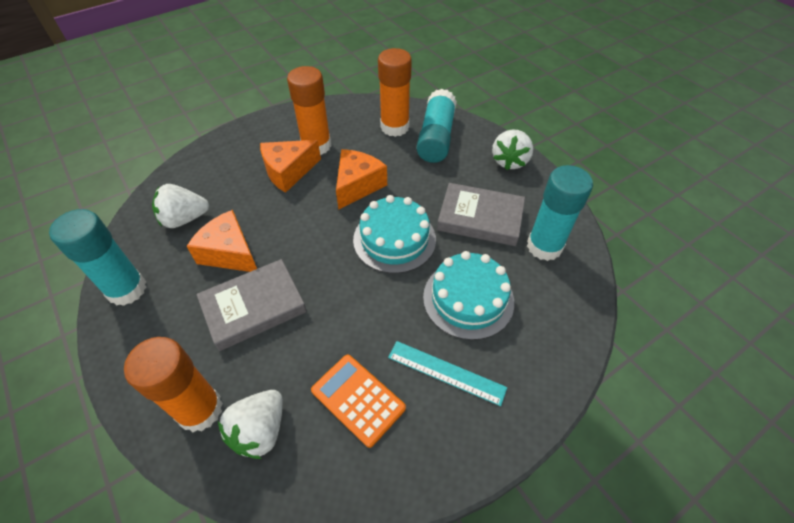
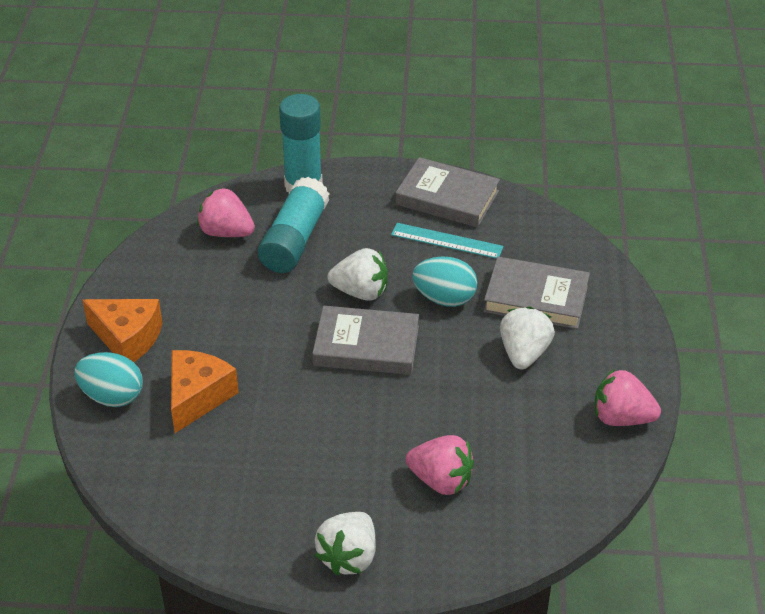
grey book: [196,259,307,351] [437,183,525,246] = 2 -> [312,306,419,375] [396,157,500,228] [483,257,590,329] = 3
orange calculator: [311,355,406,448] = 1 -> none = 0
orange cheese: [187,210,257,272] [260,140,321,193] [336,149,387,209] = 3 -> [82,299,163,362] [171,350,239,433] = 2
orange glue stick: [124,337,223,432] [287,66,331,155] [378,48,412,137] = 3 -> none = 0
pink strawberry: none = 0 -> [197,188,255,237] [406,435,474,495] [595,369,661,426] = 3
turquoise cake: [353,195,436,274] [423,251,514,340] = 2 -> none = 0
turquoise egg: none = 0 -> [74,352,143,407] [412,256,477,307] = 2
turquoise glue stick: [49,209,146,306] [417,89,457,163] [527,165,593,261] = 3 -> [258,177,329,273] [279,94,323,192] = 2

